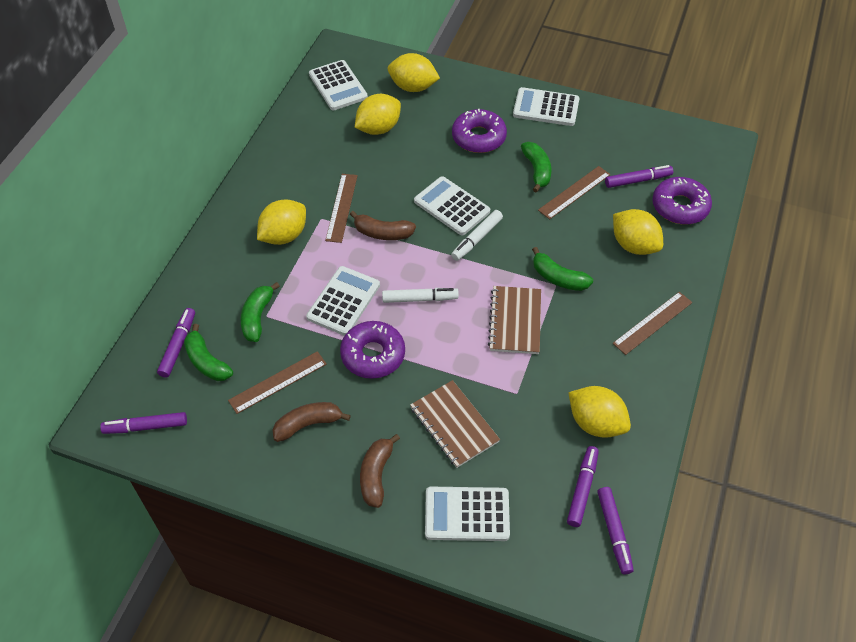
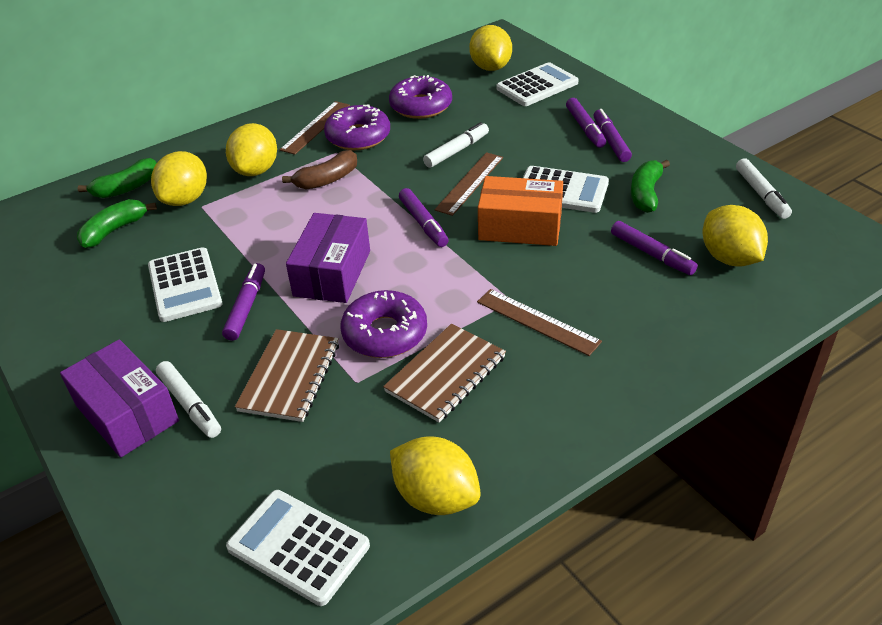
brown banana: [273,402,351,442] [350,211,416,240] [360,434,400,508] = 3 -> [282,150,357,189] = 1
brown ruler: [228,351,327,414] [325,174,358,243] [538,166,610,219] [613,292,692,355] = 4 -> [280,101,350,155] [435,152,503,216] [477,289,602,356] = 3
green banana: [184,324,233,381] [241,282,280,342] [521,142,551,192] [532,247,593,291] = 4 -> [77,158,156,198] [77,199,157,248] [631,160,670,213] = 3
orange box: none = 0 -> [478,176,563,246] = 1
purple box: none = 0 -> [60,339,179,457] [286,213,370,303] = 2
white calculator: [306,266,380,336] [309,60,368,110] [414,176,490,235] [425,487,510,541] [513,87,580,126] = 5 -> [148,247,223,322] [226,490,370,606] [496,62,579,106] [523,166,609,213] = 4
white marker: [382,288,459,303] [451,210,503,261] = 2 -> [156,361,221,438] [423,122,489,168] [736,158,792,219] = 3

